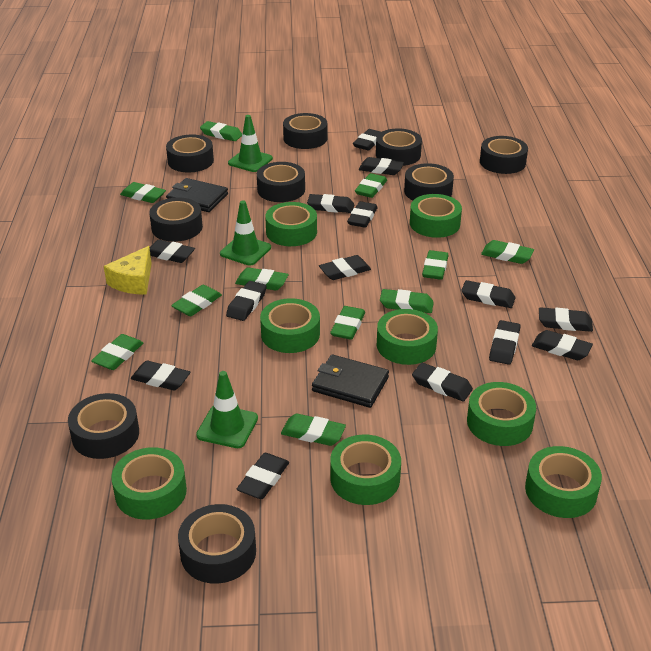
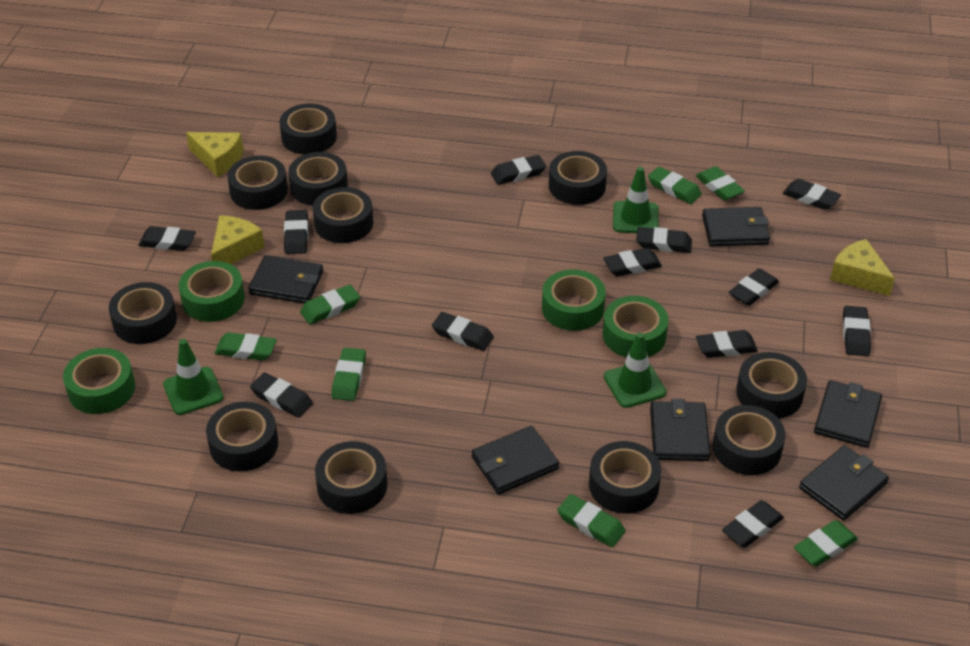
black eraser: [131,361,190,390] [150,240,195,263] [226,281,267,321] [237,453,289,499] [307,194,354,213] [319,255,371,280] [347,201,378,228] [353,129,380,151] [359,157,404,175] [412,363,473,401] [461,280,515,308] [489,320,520,365] [532,330,593,360] [539,307,593,332] = 14 -> [138,226,196,251] [250,372,313,418] [284,210,308,254] [432,312,494,351] [491,155,546,185] [603,248,662,276] [636,227,692,253] [696,330,758,358] [722,500,784,548] [729,268,779,306] [783,179,841,210] [843,306,871,356] = 12
black tape: [68,393,139,459] [149,198,203,242] [166,135,214,172] [178,504,256,584] [257,162,305,202] [283,113,327,149] [376,128,422,166] [404,163,454,200] [480,136,528,174] = 9 -> [109,282,177,344] [206,402,278,471] [227,156,288,210] [279,104,337,155] [288,152,348,206] [313,187,373,243] [315,441,387,514] [549,151,607,205] [589,441,661,514] [713,405,785,475] [736,352,807,418] = 11
black wallet: [166,178,228,212] [312,355,389,408] = 2 -> [248,255,323,304] [472,426,559,494] [650,399,711,461] [702,207,770,246] [799,445,889,521] [814,380,882,448] = 6
green eraser: [91,334,143,370] [120,182,166,203] [171,285,222,316] [200,121,242,141] [235,267,289,290] [281,414,346,446] [330,306,365,340] [355,173,387,198] [380,289,434,313] [422,250,448,280] [481,240,534,264] = 11 -> [215,332,277,361] [300,284,360,325] [331,348,366,401] [557,494,625,547] [648,167,702,204] [696,166,745,201] [794,520,858,566] = 7
green tape: [111,447,187,520] [260,298,320,353] [265,202,317,246] [330,435,401,505] [377,309,438,365] [410,194,462,238] [467,382,536,446] [525,446,602,518] = 8 -> [63,348,135,414] [179,261,245,322] [542,269,606,331] [603,296,669,357] = 4
yellow cheese: [104,246,152,295] = 1 -> [186,132,244,177] [211,215,265,264] [830,239,895,296] = 3

